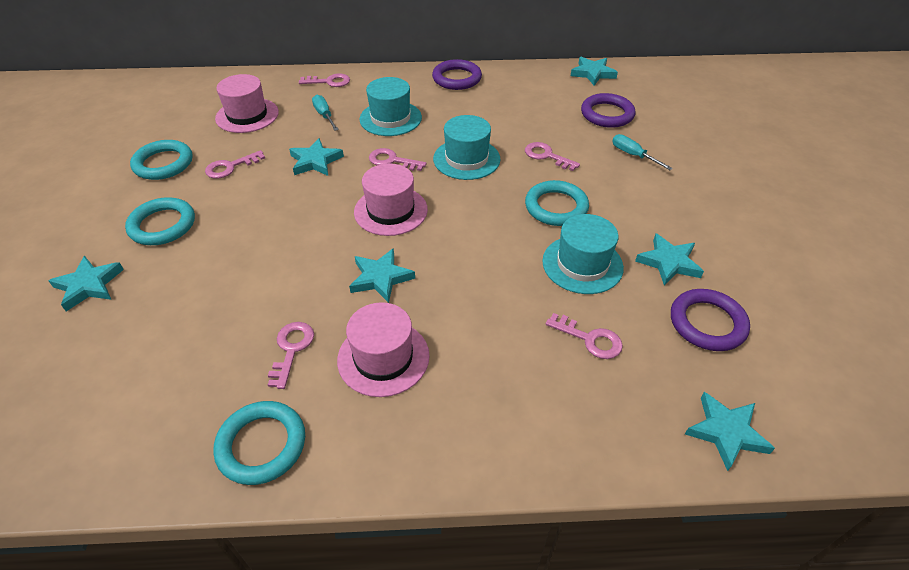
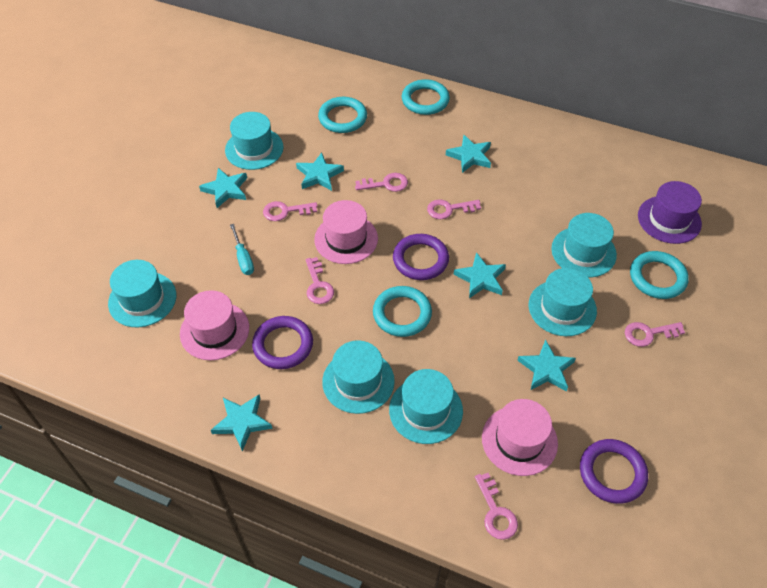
purple hat: none = 0 -> [638,181,702,244] = 1
turquoise hat: [359,77,422,136] [433,115,501,180] [542,214,624,294] = 3 -> [108,260,176,327] [225,112,284,170] [322,340,395,414] [389,369,463,444] [529,268,597,336] [551,213,617,278] = 6
turquoise screwdriver: [312,95,339,131] [612,134,673,170] = 2 -> [230,224,254,275] = 1

